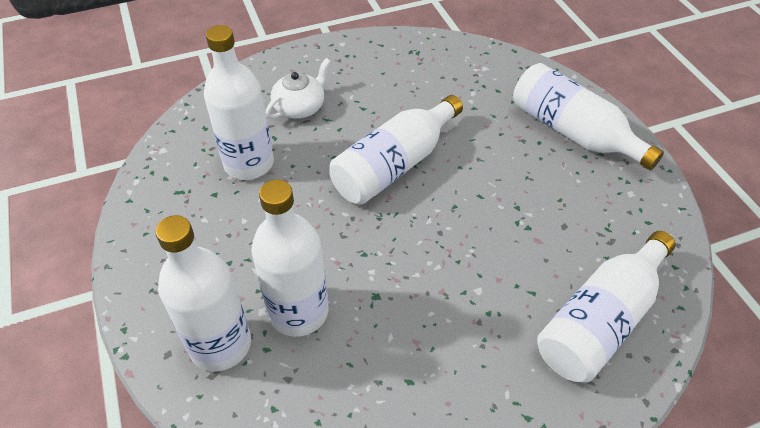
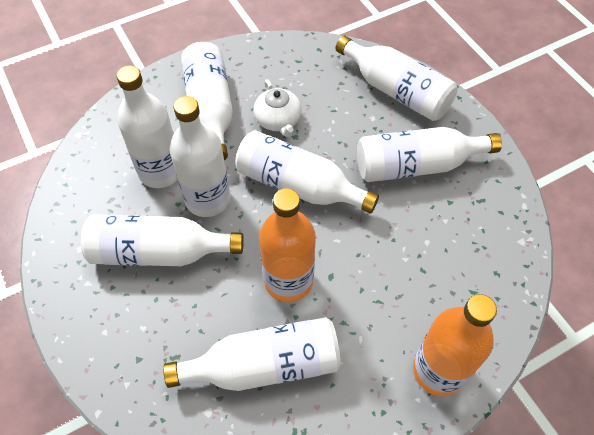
orange bottle: none = 0 -> [259,188,316,302] [413,294,497,396] = 2
white bottle: [155,215,251,372] [204,25,274,180] [251,179,328,337] [329,95,463,205] [513,63,664,170] [537,231,676,383] = 6 -> [81,214,244,266] [116,65,177,188] [163,317,341,391] [170,96,230,217] [181,42,233,161] [235,130,379,214] [335,35,458,121] [357,127,502,182] = 8

